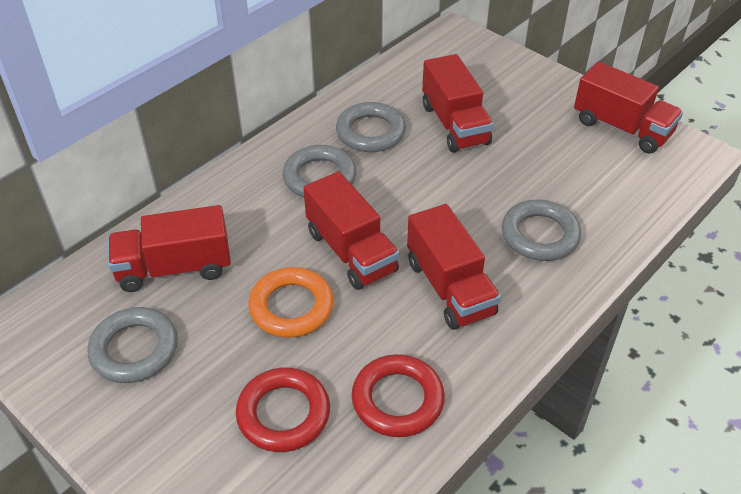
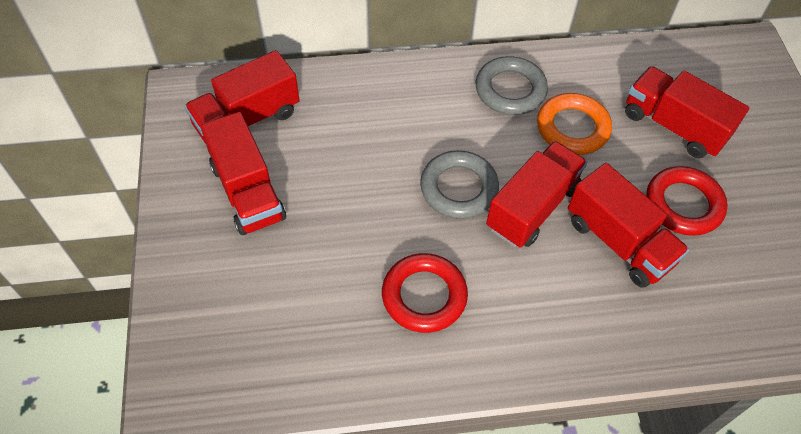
grey ring: [87,307,178,383] [283,145,357,198] [336,102,406,152] [502,200,581,261] = 4 -> [420,150,499,219] [476,56,548,115] = 2

